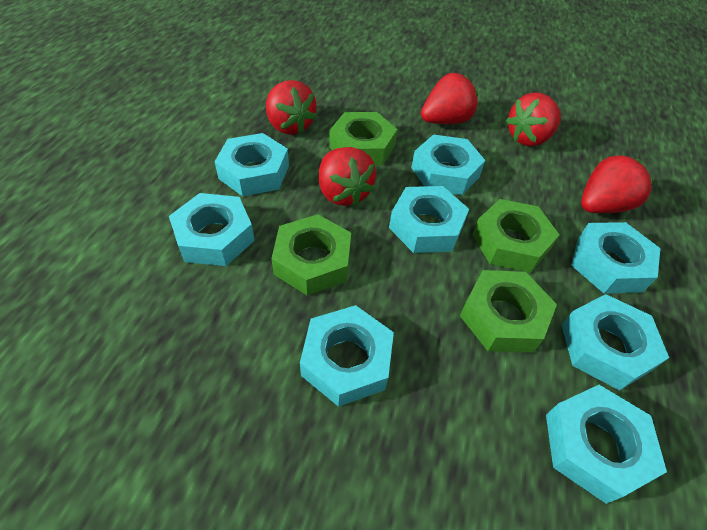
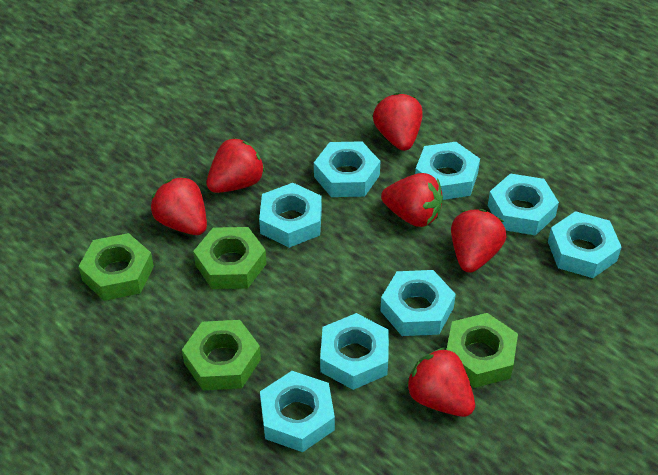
red strawberry: [266,80,317,135] [319,147,376,206] [421,73,478,124] [506,93,561,146] [581,155,654,213] = 5 -> [151,176,207,235] [206,138,265,193] [373,93,422,151] [381,173,443,227] [406,347,475,417] [451,209,506,273] = 6

